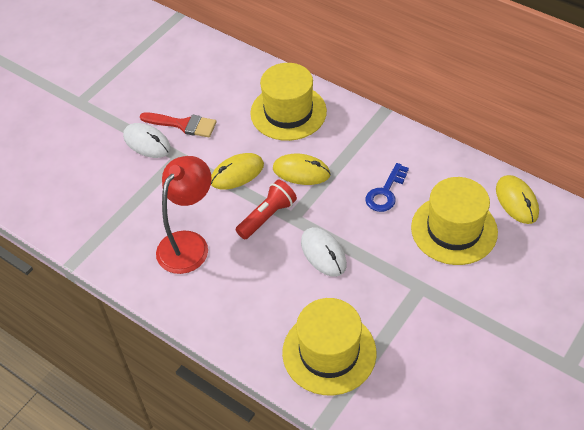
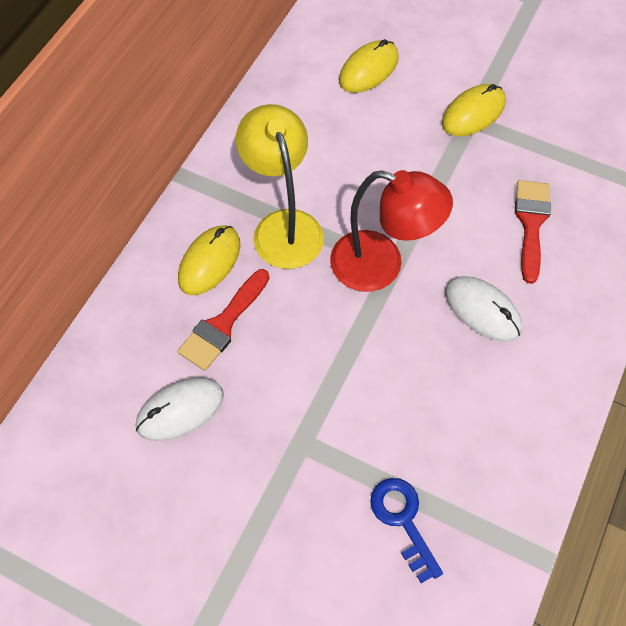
red brush: [140,112,217,137] = 1 -> [177,269,269,371] [515,180,551,284] = 2
red flashlight: [235,180,297,239] = 1 -> none = 0
yellow hat: [250,63,327,141] [282,298,376,395] [411,177,498,265] = 3 -> none = 0
yellow lamp: none = 0 -> [236,104,324,269] = 1

